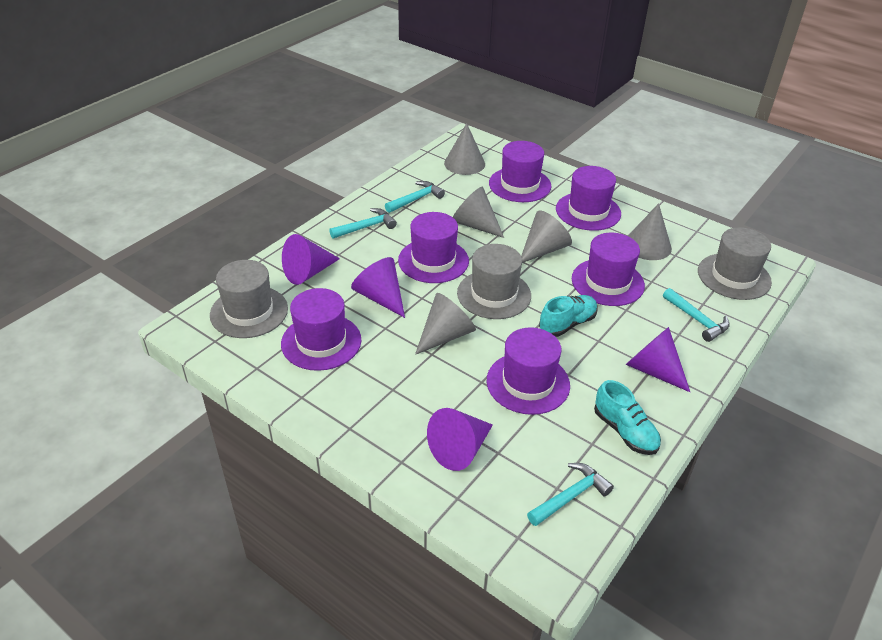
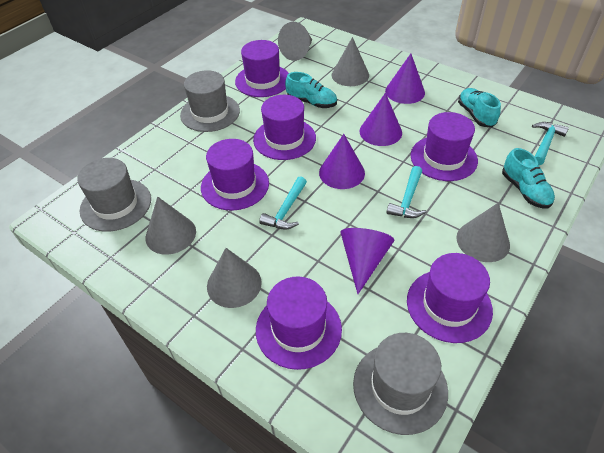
turquoise hammer: [329,208,397,239] [385,181,445,213] [527,463,614,526] [663,288,730,342] = 4 -> [259,176,307,230] [386,166,426,218] [532,122,569,165] = 3
turquoise shoe: [539,295,597,337] [594,380,661,455] = 2 -> [285,72,337,108] [458,88,501,127] [502,148,555,208] = 3

